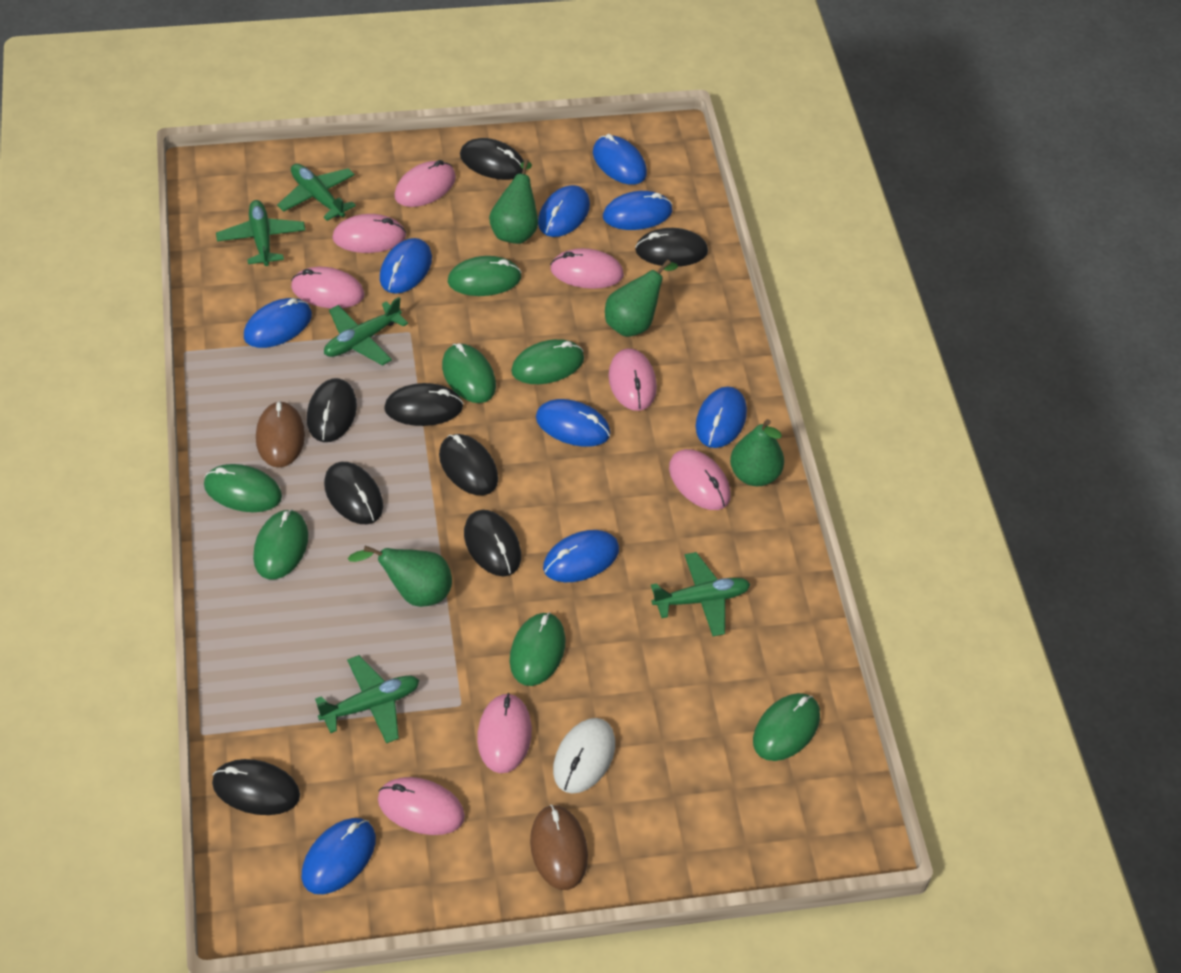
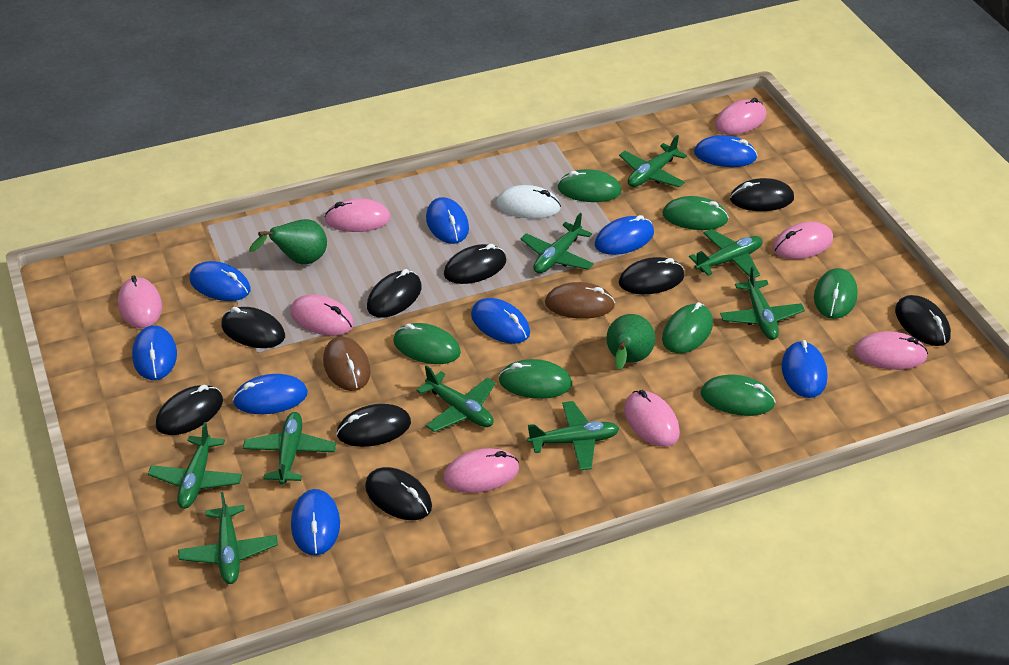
black mouse: [212,759,300,815] [307,378,357,442] [324,462,383,524] [384,383,463,426] [439,434,498,495] [460,138,524,180] [464,510,521,576] [635,228,708,267] = 8 -> [156,385,223,435] [221,307,285,348] [337,404,411,447] [365,467,432,520] [367,269,422,318] [444,244,506,284] [619,257,685,294] [730,178,794,211] [895,295,951,346] = 9
green pear: [348,546,452,607] [489,159,538,244] [605,259,678,337] [730,419,784,486] = 4 -> [249,219,327,265] [606,314,655,370] = 2
green plane: [216,200,305,266] [277,164,356,221] [315,655,419,744] [324,297,408,365] [651,552,750,636] = 5 -> [148,422,242,509] [178,492,278,584] [243,412,336,485] [417,365,496,432] [521,213,594,273] [527,401,620,470] [619,135,687,187] [689,229,763,278] [720,267,805,340] = 9

